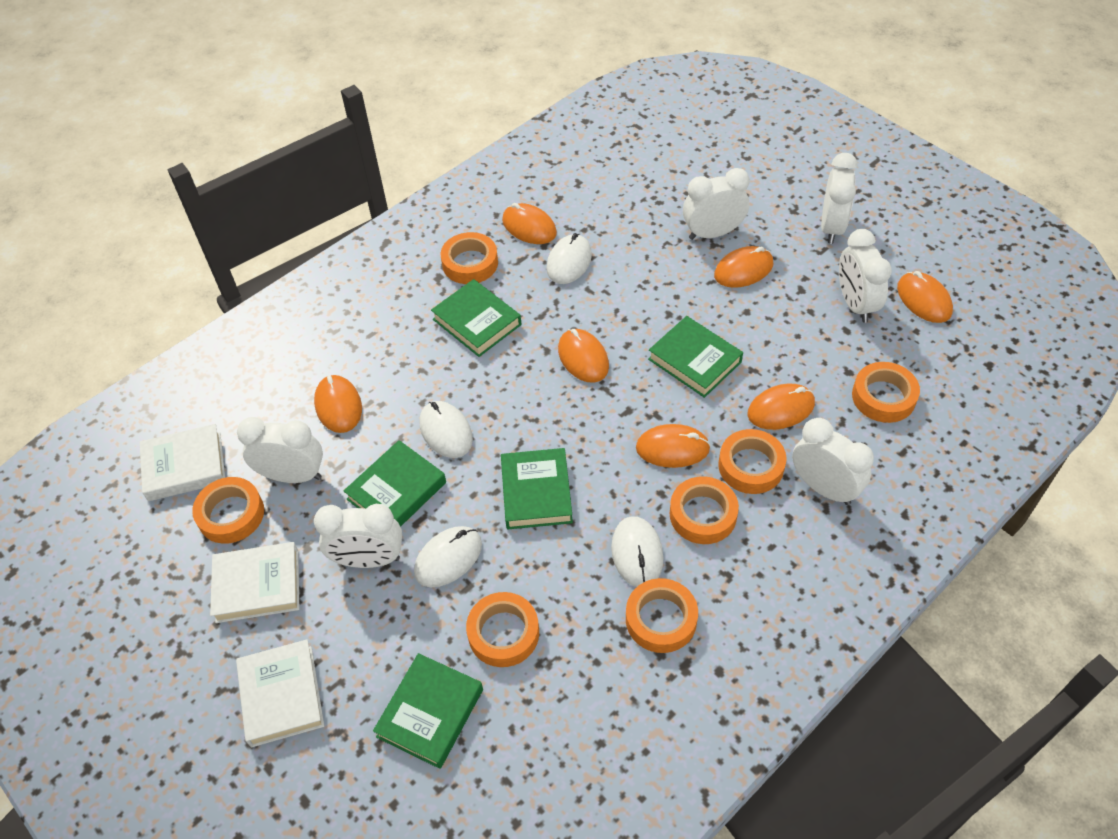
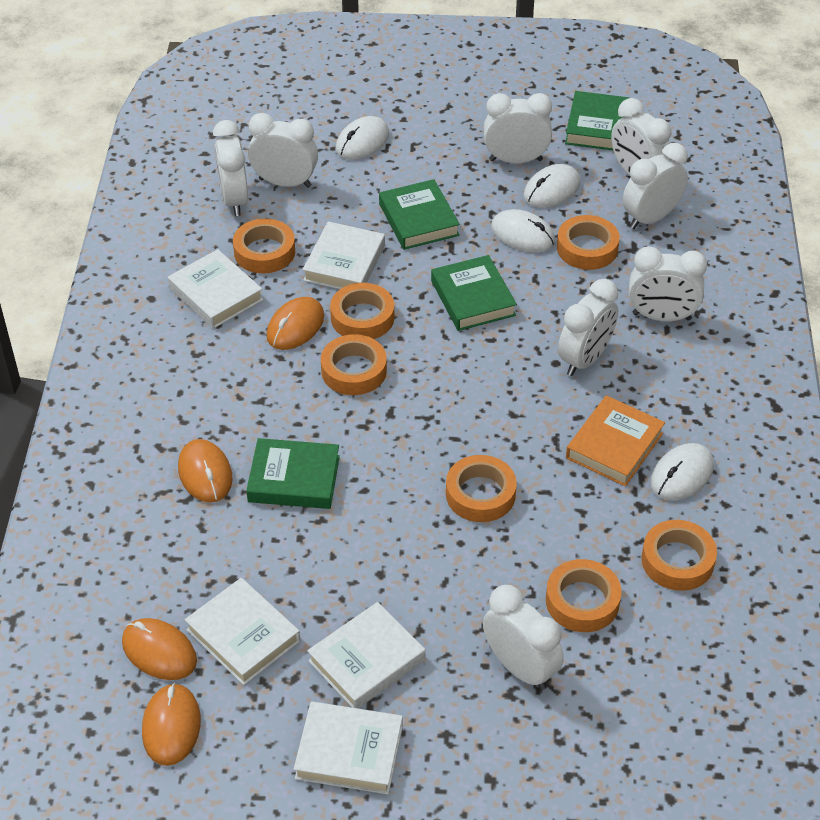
green book: [344,440,446,527] [373,653,483,769] [431,279,521,357] [501,448,573,529] [648,316,743,398] = 5 -> [246,438,340,509] [379,179,460,250] [431,255,517,331] [565,91,630,150] = 4
orange book: none = 0 -> [566,395,665,487] = 1
orange mouse: [314,375,362,433] [502,203,557,244] [558,329,609,383] [636,424,711,468] [714,246,773,288] [747,384,815,430] [897,271,953,323] = 7 -> [122,618,197,680] [142,683,201,766] [178,439,233,502] [267,297,324,350] = 4
white book: [140,424,225,501] [210,542,299,623] [236,639,324,747] = 3 -> [168,249,263,329] [185,578,300,685] [294,701,403,795] [303,221,385,289] [307,602,425,708] = 5
white clock: [237,417,323,483] [314,504,402,568] [683,168,750,240] [792,418,874,505] [821,153,857,244] [839,229,892,323] = 6 -> [213,120,248,216] [248,113,318,188] [483,585,564,690] [484,93,552,163] [558,279,618,376] [611,98,672,176] [623,143,688,229] [629,246,707,321] = 8

